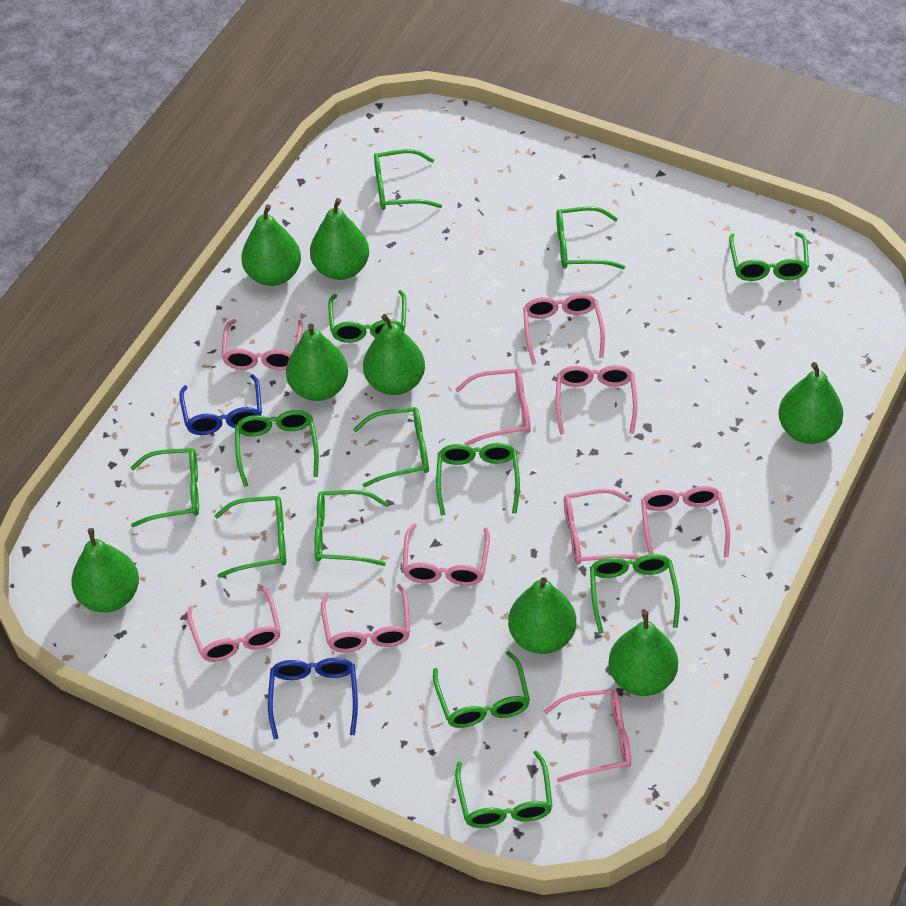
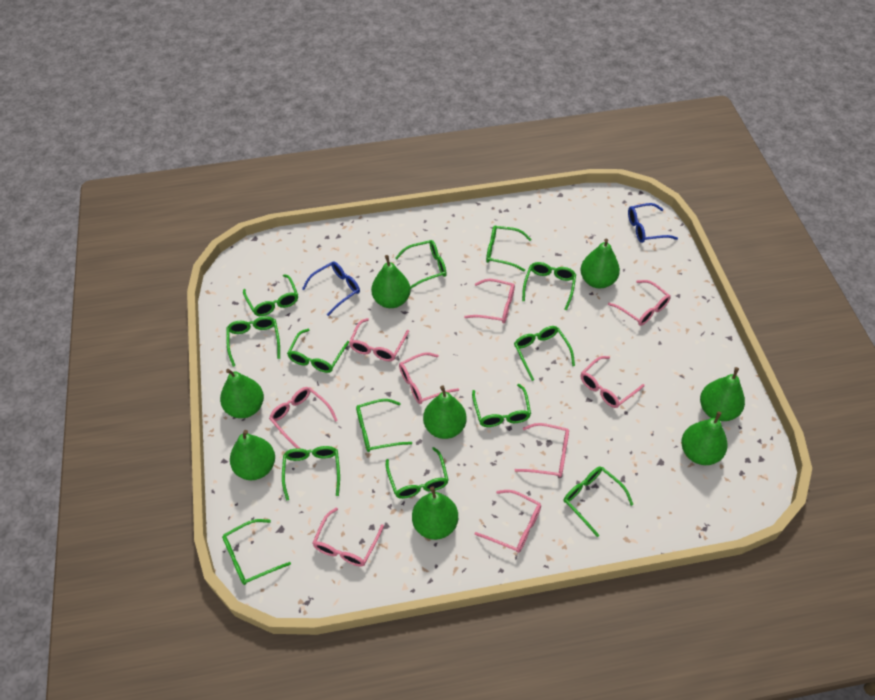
pink glasses: [187,585,281,662] [222,319,303,370] [321,584,410,652] [402,523,490,586] [455,369,531,446] [523,294,605,365] [543,689,631,782] [556,365,638,435] [564,489,641,565] [641,486,730,557] = 10 -> [269,387,338,449] [313,507,384,567] [349,318,409,361] [399,352,459,404] [464,279,515,324] [474,490,541,553] [515,423,569,477] [581,356,645,408] [608,280,671,326] = 9

